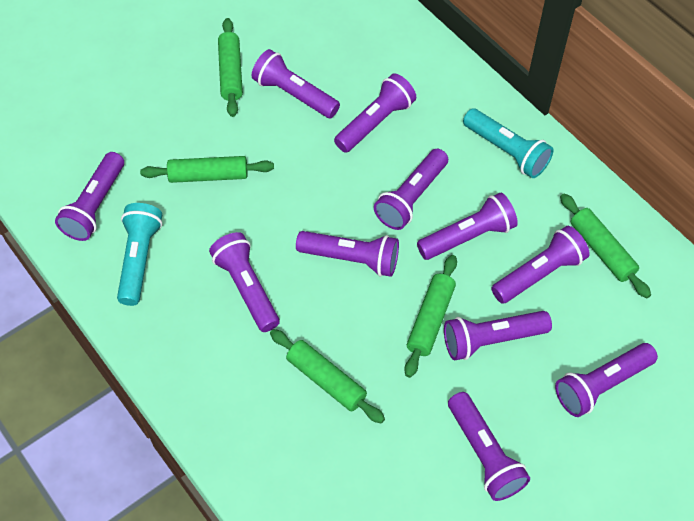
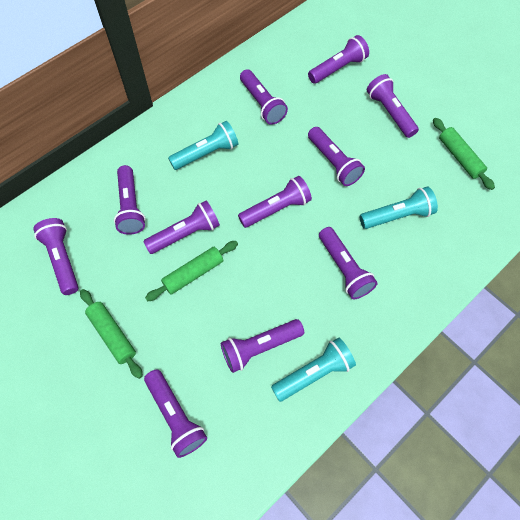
green rolling pin: [140,156,274,183] [218,18,243,117] [270,329,385,424] [405,255,457,378] [560,193,651,298] = 5 -> [80,289,143,379] [145,241,238,301] [433,118,495,190] = 3
turquoise flashlight: [117,203,163,306] [463,108,554,178] = 2 -> [168,121,238,170] [271,338,356,402] [360,187,438,229] = 3

